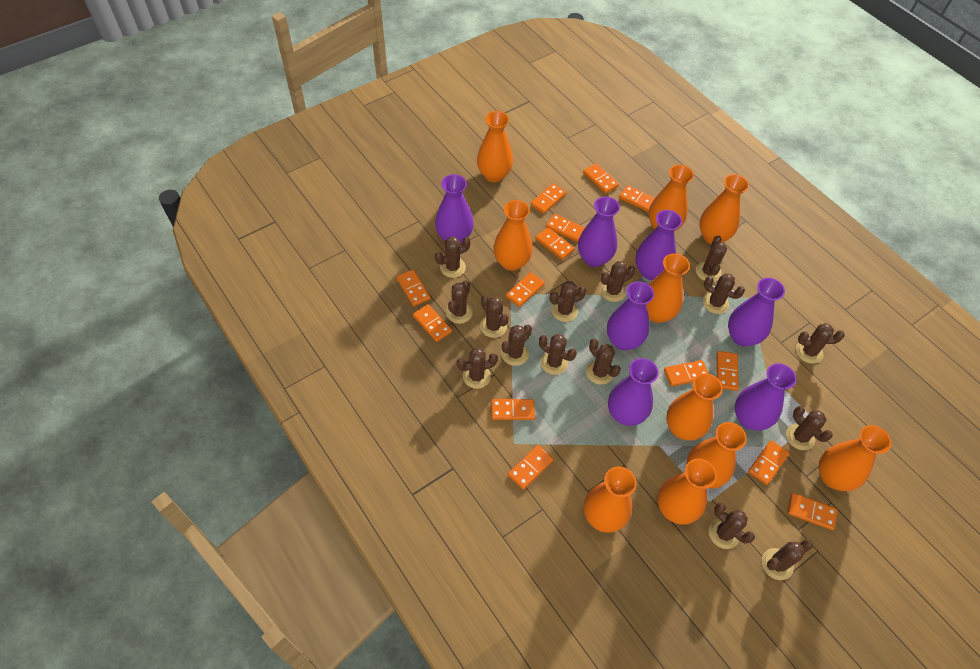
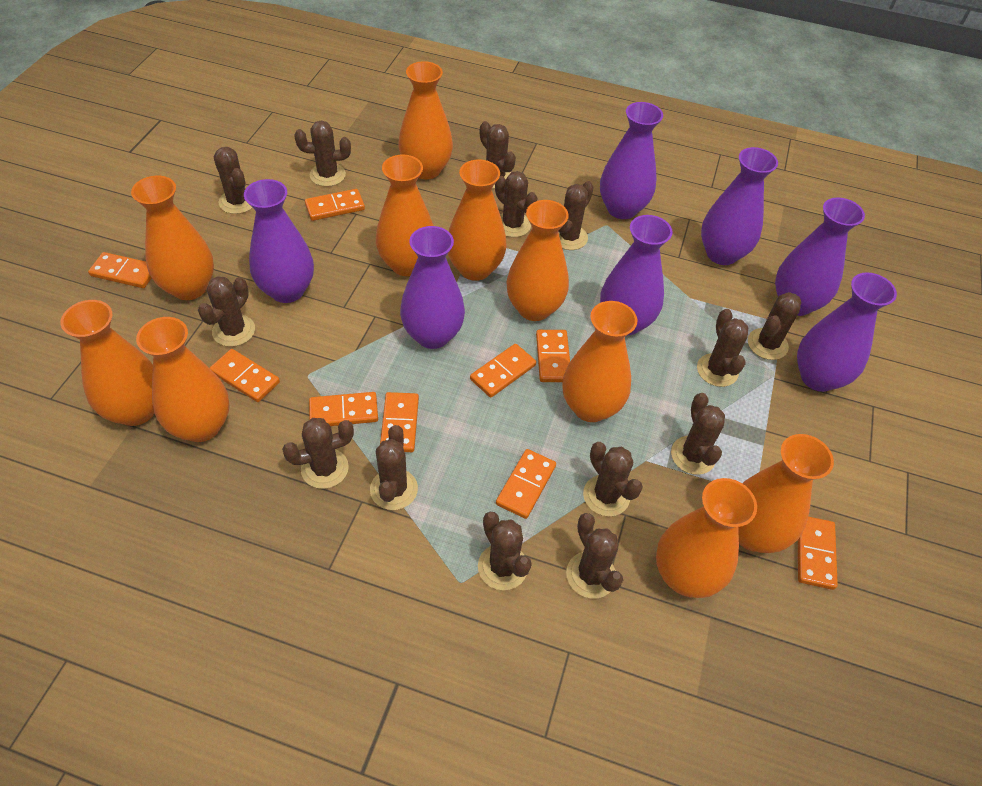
brown cactus: [435,237,471,278] [446,280,473,324] [457,348,498,389] [480,295,509,338] [501,325,532,366] [539,334,577,375] [550,281,586,322] [586,339,621,385] [600,261,635,302] [696,235,727,282] [703,273,745,314] [709,503,755,549] [762,539,813,580] [786,406,833,450] [796,323,845,364] = 15 -> [198,276,255,347] [214,147,252,214] [282,418,354,489] [295,121,351,187] [370,425,418,510] [478,512,532,590] [480,121,516,189] [495,171,538,237] [558,181,594,250] [566,513,623,598] [583,442,643,517] [671,393,725,475] [697,309,748,387] [748,292,802,360] = 14
orange domino: [396,270,431,306] [413,304,452,342] [491,399,535,420] [505,272,545,307] [508,445,554,490] [531,183,566,214] [535,227,575,260] [546,214,585,242] [583,163,619,194] [619,185,655,212] [664,360,709,387] [717,351,739,391] [748,440,789,485] [788,493,838,530] = 14 -> [88,252,152,288] [210,349,280,402] [305,189,365,221] [309,392,378,426] [380,392,419,452] [470,344,536,398] [496,449,556,519] [536,330,570,382] [798,516,838,590] = 9

